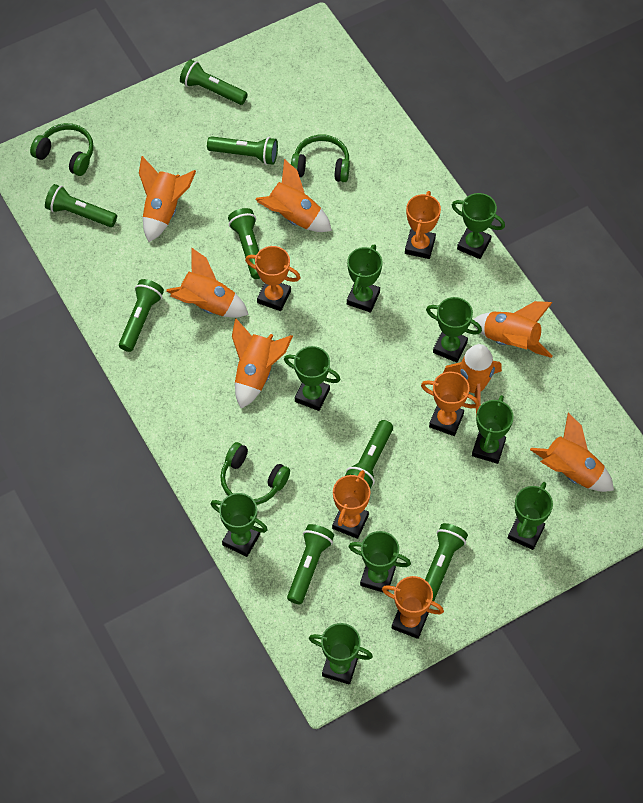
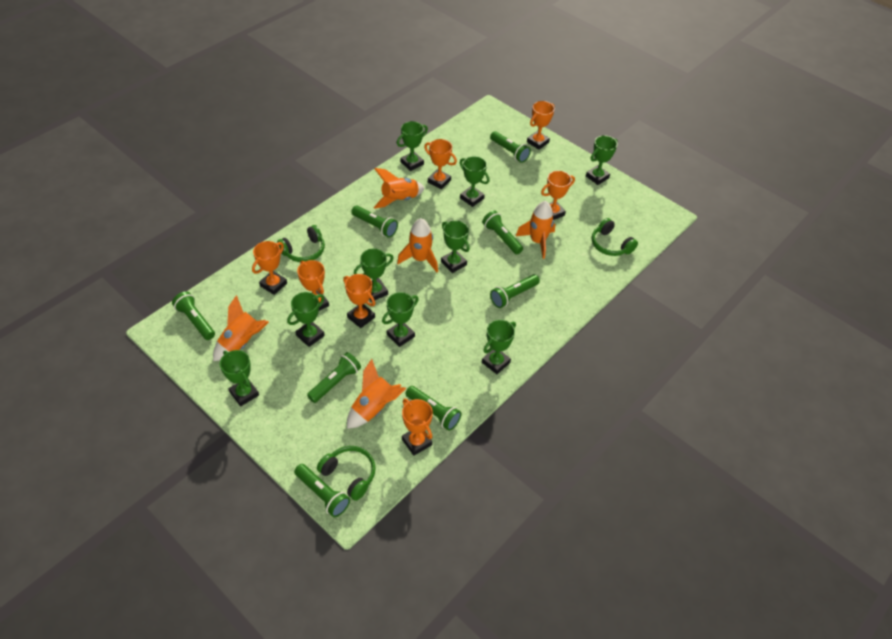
orange rocket: [139,156,196,242] [166,247,249,318] [232,318,293,409] [255,159,332,232] [443,344,502,416] [473,301,553,358] [530,412,614,492] = 7 -> [213,295,269,361] [347,359,406,429] [373,168,425,209] [397,218,438,272] [516,201,555,259] = 5
orange trophy: [245,246,300,311] [332,470,370,539] [382,576,444,639] [405,191,441,259] [421,372,479,436] = 5 -> [252,241,287,295] [297,260,329,311] [343,274,375,328] [402,398,433,456] [424,139,457,189] [527,101,555,150] [541,171,575,220] = 7

